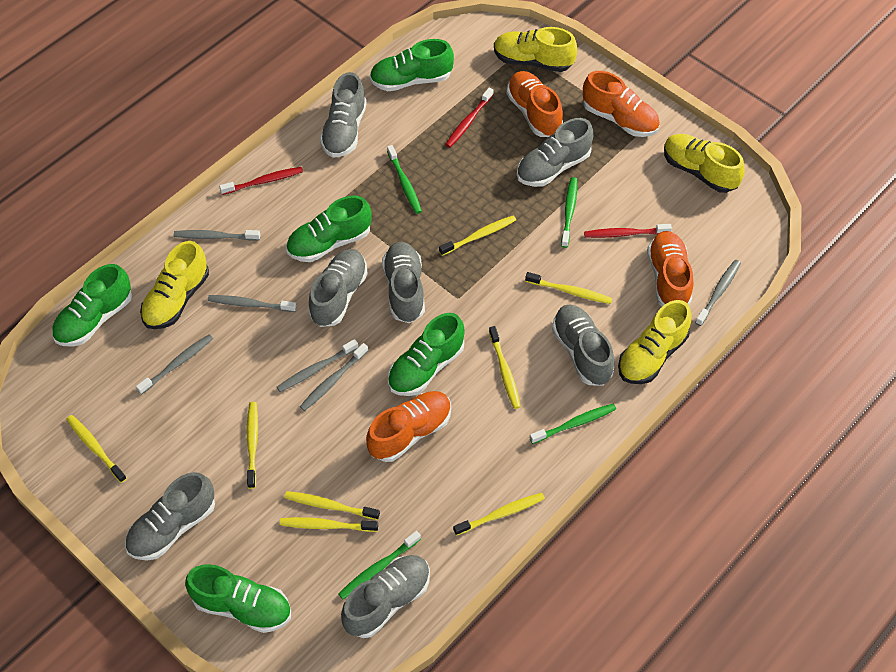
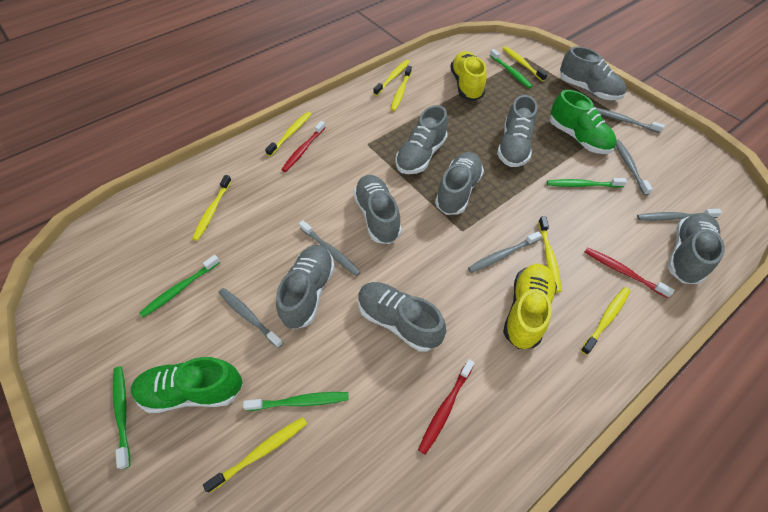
green shoe: [52,264,132,347] [185,564,291,633] [286,195,372,262] [370,39,454,91] [388,313,465,396] = 5 -> [131,357,243,413] [550,90,617,154] = 2
green toothbrush: [339,531,421,599] [387,145,422,214] [530,404,616,444] [561,177,577,248] = 4 -> [113,366,130,469] [139,255,220,318] [243,392,349,411] [490,49,532,88] [547,178,627,188] = 5
grey shoe: [125,472,215,561] [308,249,368,327] [320,72,367,158] [341,555,430,638] [382,242,425,323] [517,118,593,187] [552,305,615,386] = 7 -> [276,245,335,330] [353,175,402,244] [358,282,446,352] [395,105,448,174] [435,152,484,215] [497,95,537,167] [560,46,626,100] [668,213,725,284] = 8
orange shoe: [366,391,451,462] [507,71,563,137] [583,71,660,137] [647,231,693,307] = 4 -> none = 0
yellow shoe: [140,241,209,329] [494,27,577,72] [618,300,691,384] [664,134,745,193] = 4 -> [450,51,487,101] [503,264,557,349] = 2

